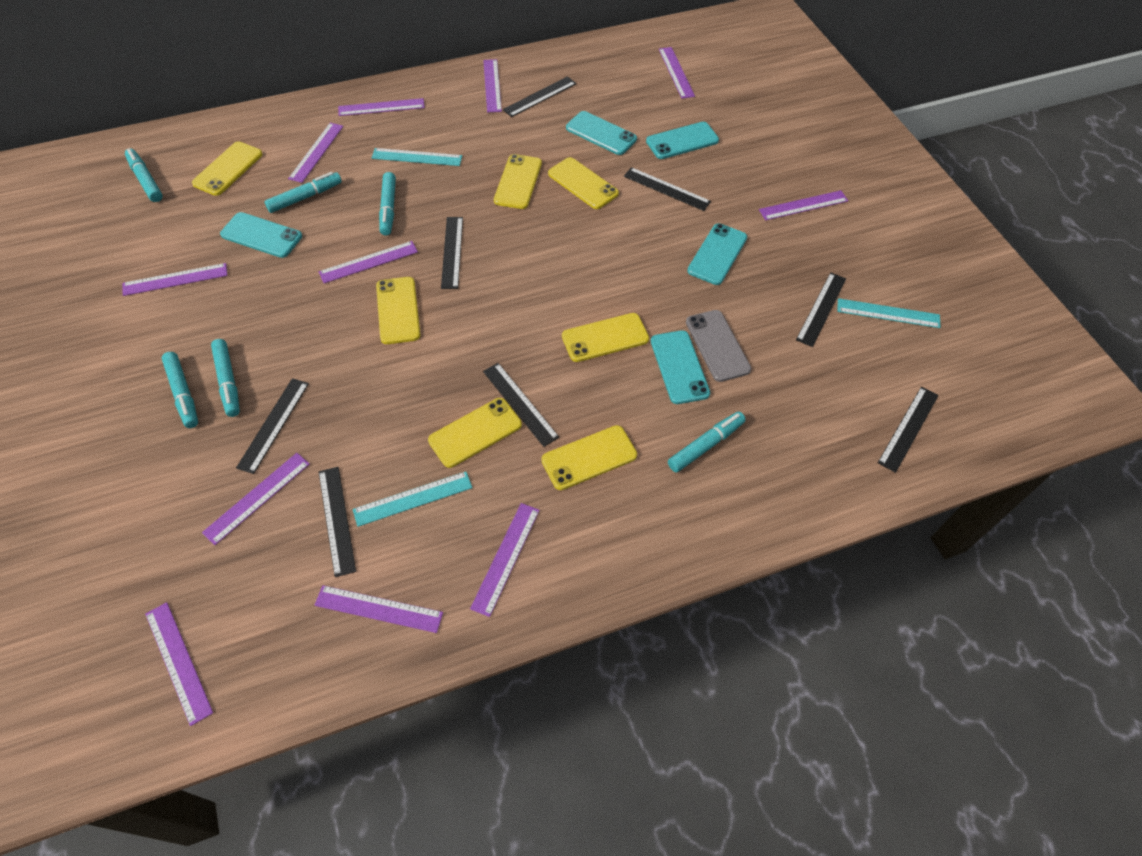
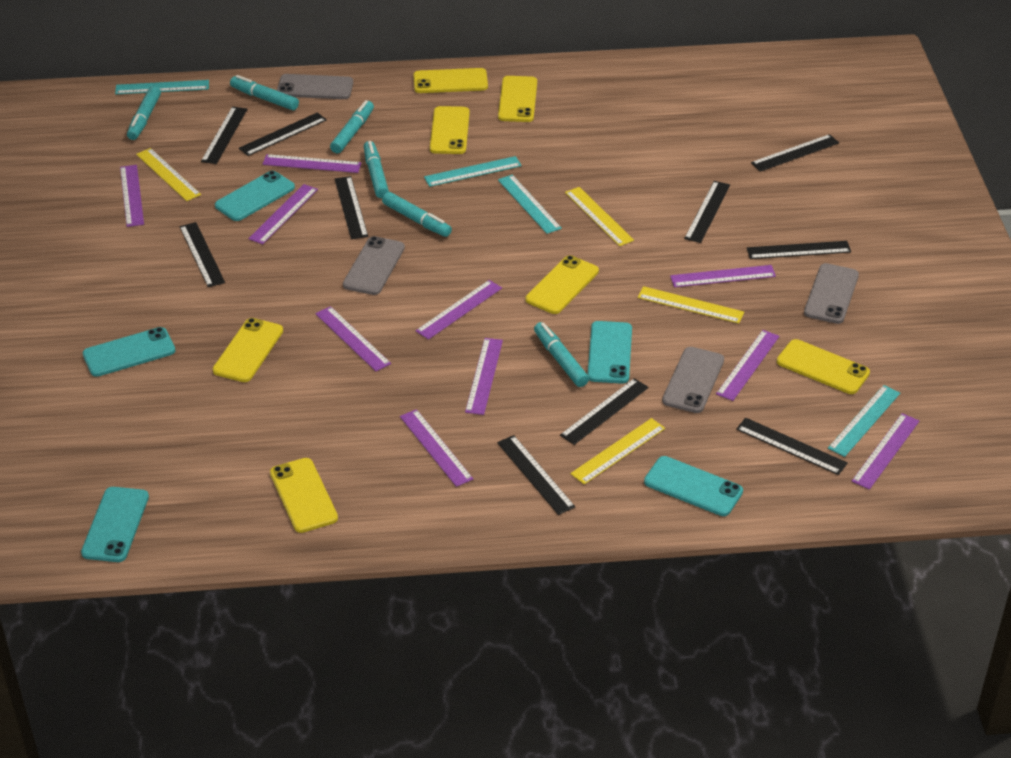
black ruler: [236,378,309,474] [319,467,356,577] [441,217,463,289] [483,363,559,447] [503,76,576,117] [624,167,711,211] [796,272,846,347] [878,387,939,473] = 8 -> [180,222,225,287] [201,107,247,164] [239,112,327,156] [335,176,368,239] [497,435,575,515] [560,378,649,445] [684,181,730,243] [736,418,848,475] [747,241,851,259] [751,134,839,172] = 10
grey phone: [686,310,751,382] = 1 -> [277,74,353,99] [343,236,405,295] [662,347,724,413] [804,263,859,324] = 4
purple ruler: [123,263,227,296] [145,602,213,726] [202,453,310,545] [288,123,343,183] [314,585,443,633] [319,241,418,283] [338,98,425,116] [470,503,540,617] [483,59,502,112] [659,47,695,99] [759,190,848,220] = 11 -> [120,165,144,227] [248,184,318,244] [263,154,361,173] [315,306,391,371] [400,409,473,487] [416,280,502,340] [465,338,503,415] [670,265,776,287] [716,330,779,401] [852,413,919,490] = 10
turquoise ruler: [353,472,472,527] [372,148,462,166] [837,298,941,328] = 3 -> [115,80,209,94] [424,156,522,187] [498,175,562,234] [828,385,900,457] = 4
yellow ruler: none = 0 -> [136,148,201,201] [565,187,634,246] [570,418,665,484] [638,286,744,323] = 4

